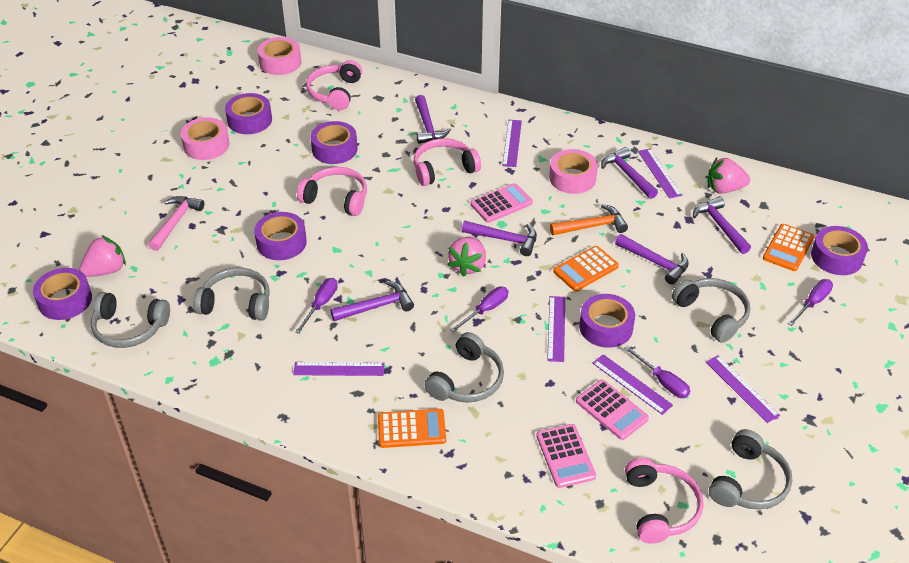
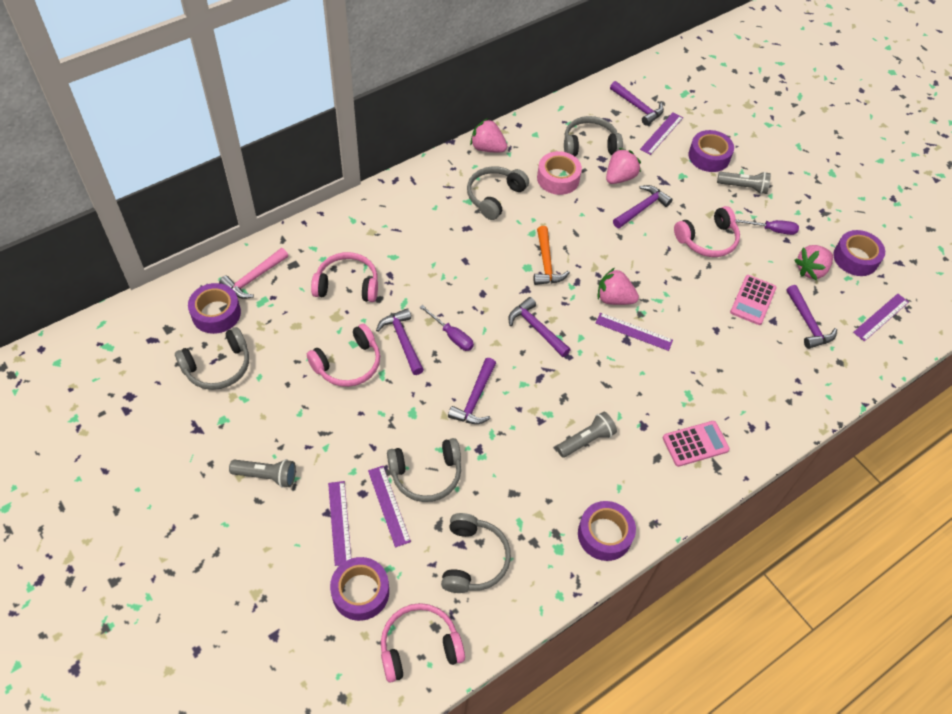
grey flashlight: none = 0 -> [229,459,296,488] [556,412,617,458] [717,172,771,194] = 3
orange calculator: [378,409,446,448] [553,246,619,291] [763,224,814,271] = 3 -> none = 0
pink calculator: [471,183,533,223] [536,424,596,488] [576,380,649,440] = 3 -> [663,421,730,467] [730,275,777,325] = 2
pink strawberry: [79,235,126,277] [448,237,486,277] [708,158,750,194] = 3 -> [470,118,507,152] [598,268,639,305] [606,148,641,184] [794,245,833,280] = 4
pink tape: [181,117,229,160] [258,37,301,75] [549,149,598,194] = 3 -> [537,151,582,195] = 1
purple ruler: [293,362,385,376] [502,120,522,167] [547,296,565,362] [592,354,673,415] [638,149,682,199] [706,355,780,423] = 6 -> [328,481,351,566] [368,466,411,547] [596,313,673,351] [640,112,683,155] [853,294,909,341] = 5
purple screwdriver: [295,278,338,334] [450,287,509,332] [624,346,690,398] [788,279,833,326] = 4 -> [420,305,474,351] [736,219,799,235] = 2
purple tape: [33,268,92,320] [225,93,272,134] [254,212,307,260] [310,121,358,164] [579,294,635,348] [811,226,868,275] = 6 -> [188,283,241,334] [330,557,389,621] [578,501,636,561] [688,130,734,172] [833,230,885,276] = 5

